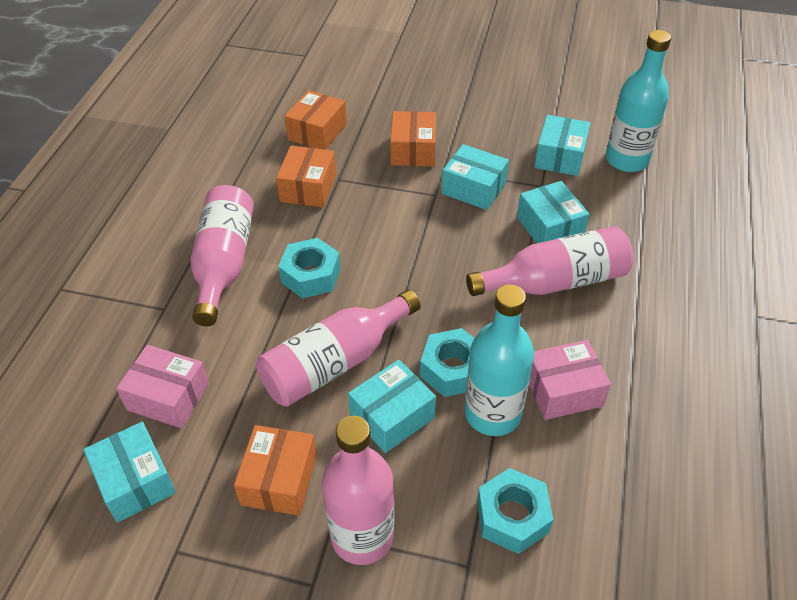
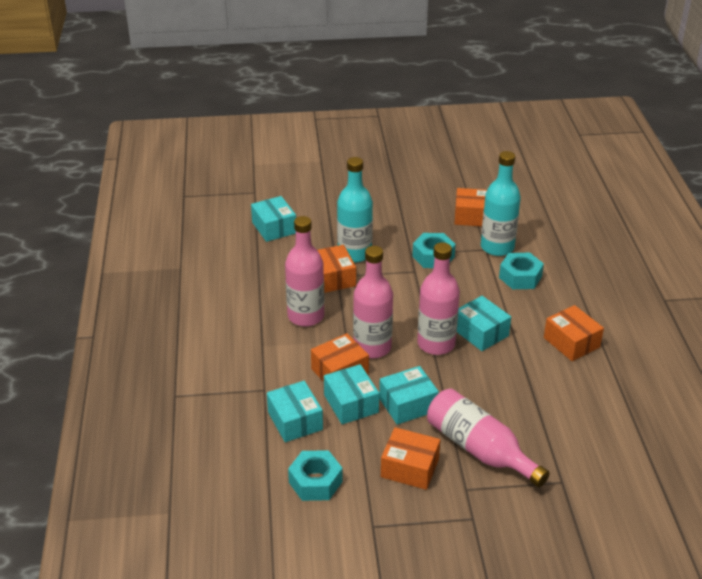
orange box: [234,425,317,516] [276,145,336,208] [284,90,347,150] [390,111,436,167] = 4 -> [311,333,369,382] [318,245,356,293] [381,427,440,490] [454,188,487,226] [544,305,604,361] = 5
pink box: [116,345,209,428] [529,340,611,420] = 2 -> none = 0

